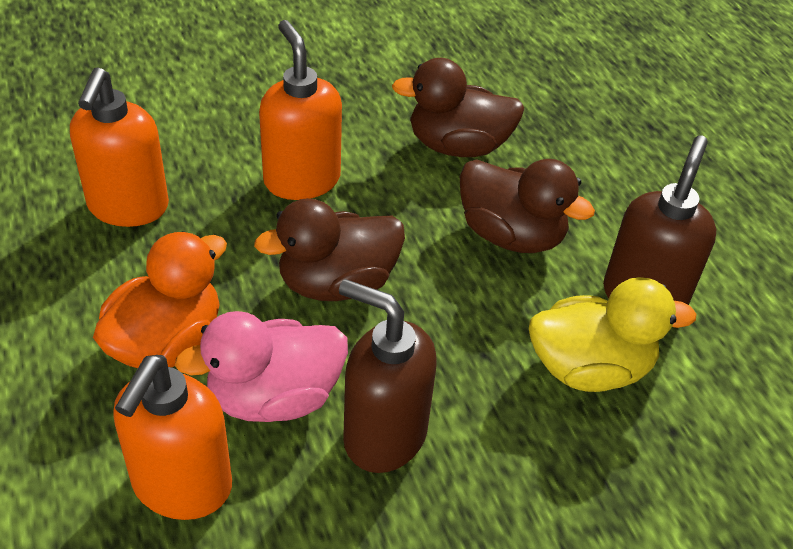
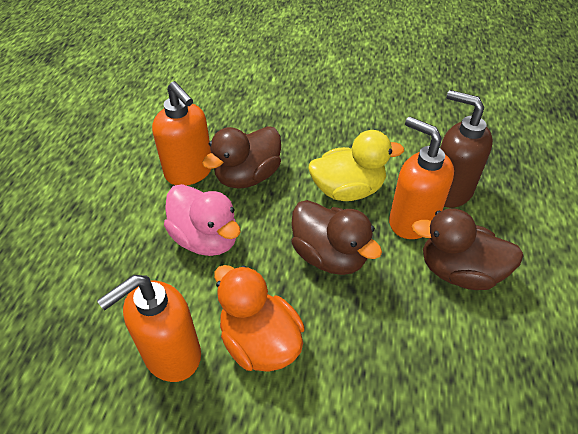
brown soap dispenser: [339,279,437,473] [603,136,717,305] = 2 -> [440,90,493,208] = 1

